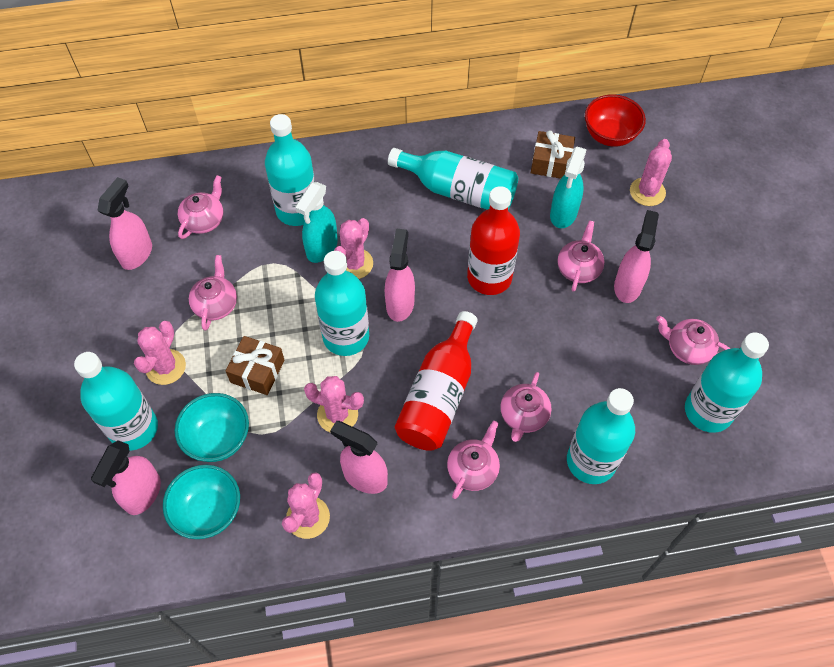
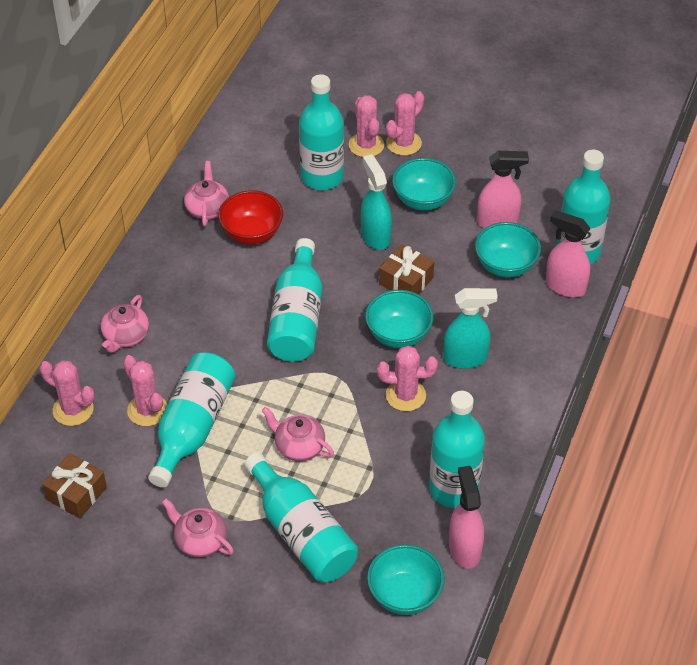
pink spray bottle: [91,440,161,515] [97,177,152,270] [330,421,388,494] [385,229,415,322] [614,210,659,303] = 5 -> [449,466,484,569] [477,151,529,228] [546,210,591,298] = 3
pink teapot: [178,175,223,239] [189,255,237,331] [447,421,500,499] [500,372,551,442] [557,220,604,292] [656,316,730,365] = 6 -> [101,295,149,353] [162,498,234,558] [184,161,229,227] [262,407,334,461] = 4
red bottle: [395,311,478,451] [467,186,520,295] = 2 -> none = 0
turquoise bowl: [163,465,240,539] [175,393,249,462] = 2 -> [365,290,434,348] [367,544,444,615] [392,158,456,210] [475,222,541,278] = 4

